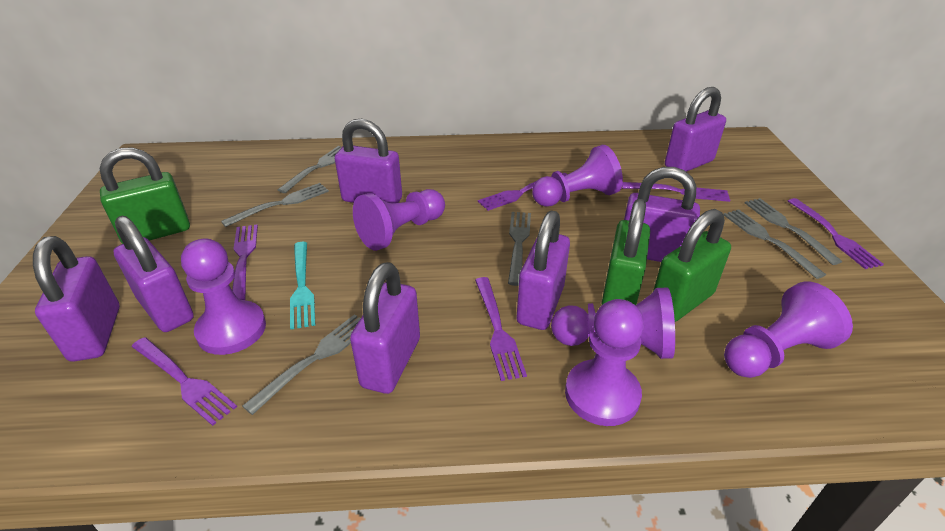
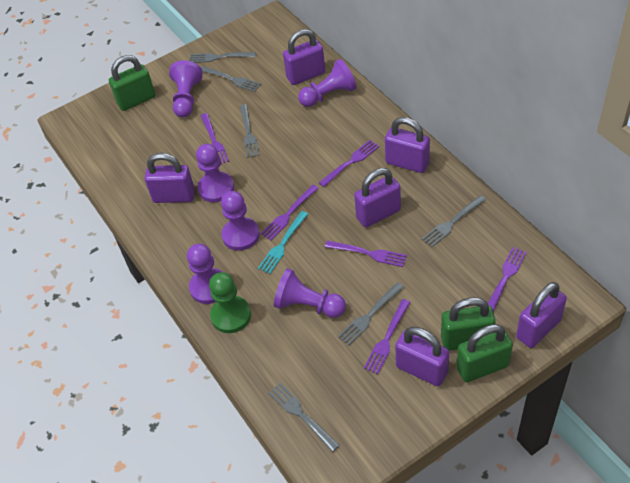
green pawn: none = 0 -> [209,272,251,333] = 1
purple padlock: [33,236,120,362] [113,216,194,332] [335,119,402,203] [350,262,420,394] [517,211,570,330] [624,167,700,262] [665,87,726,172] = 7 -> [144,153,195,203] [283,29,325,85] [354,168,401,228] [385,117,430,173] [395,327,450,386] [516,282,567,348] = 6

